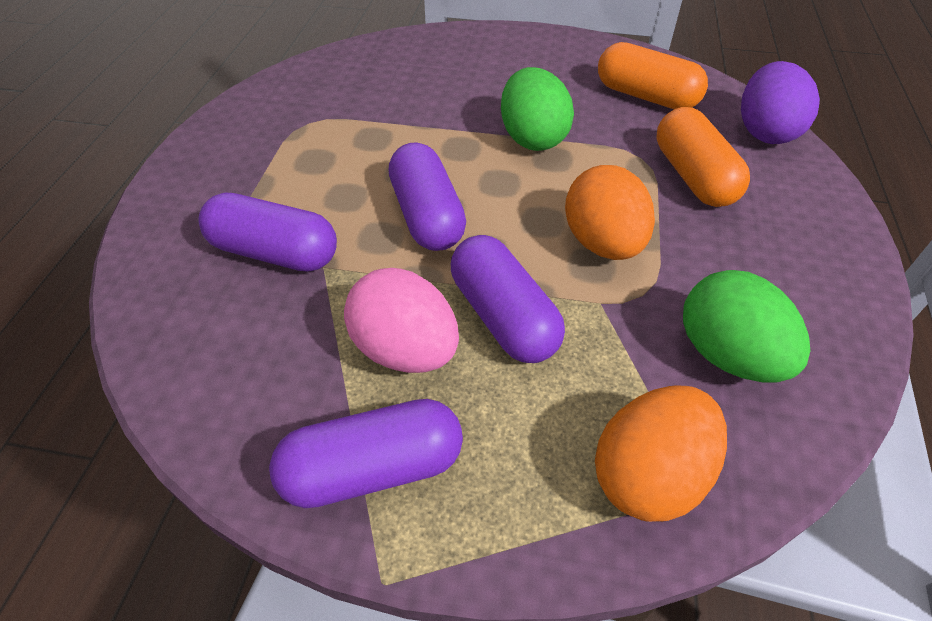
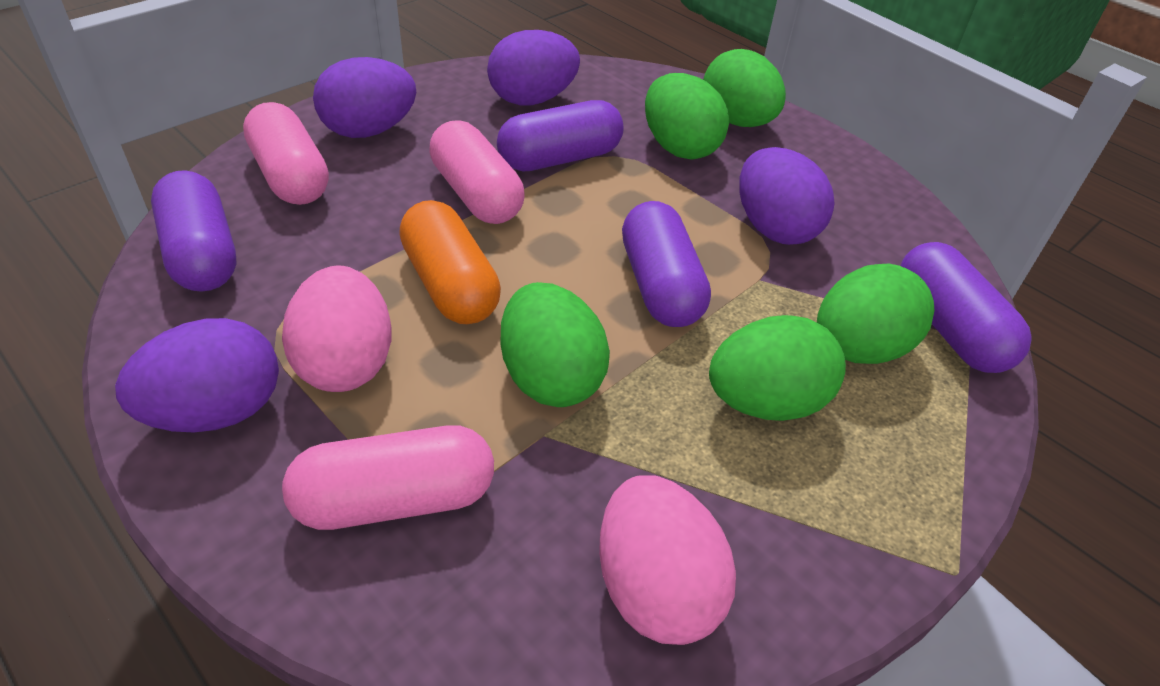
green egg: [501,67,574,151] [683,270,810,382] = 2 -> [500,282,610,407] [645,73,729,160] [703,49,786,127] [709,315,846,421] [817,264,934,364] = 5
orange capsule: [598,42,708,109] [656,107,750,207] = 2 -> [399,200,501,324] = 1
orange egg: [565,165,655,260] [595,385,727,522] = 2 -> none = 0
pink capsule: none = 0 -> [243,102,329,205] [282,425,494,530] [429,120,524,224] = 3
pink egg: [344,268,459,373] = 1 -> [282,265,391,392] [599,475,736,645] = 2
purple egg: [741,61,820,144] = 1 -> [115,318,279,432] [313,57,416,138] [487,30,580,105] [739,147,835,245] = 4

